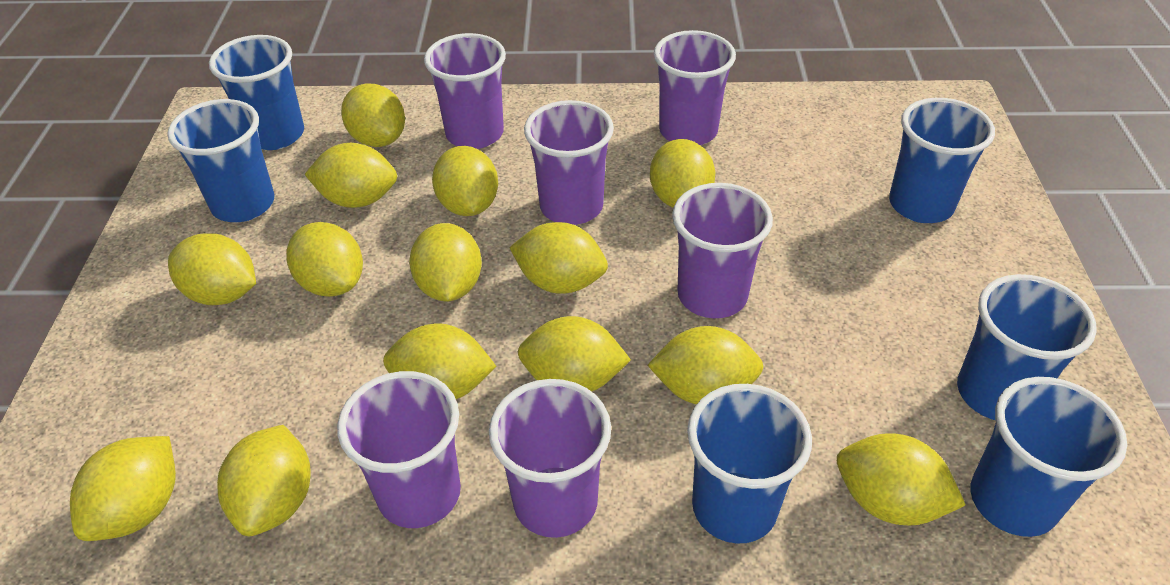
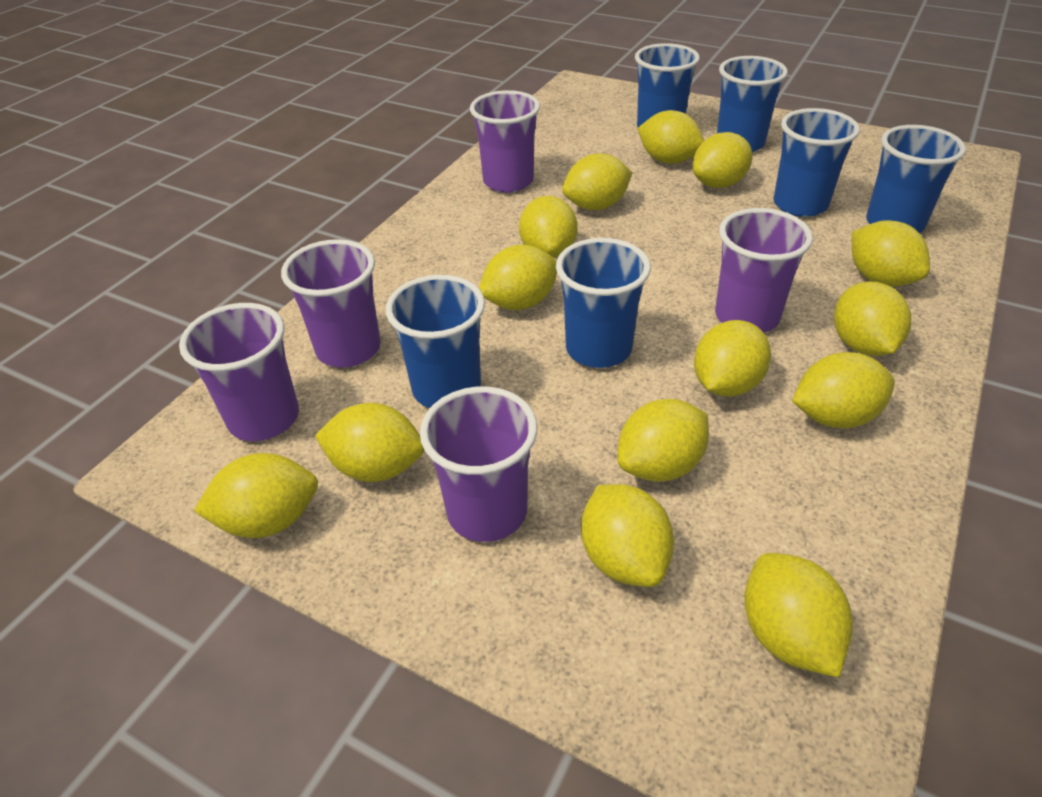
purple cup: [337,371,461,528] [424,33,506,149] [489,379,611,538] [524,100,614,225] [654,30,736,145] [672,183,773,318] = 6 -> [179,303,299,441] [281,239,381,368] [420,386,537,542] [470,90,540,193] [715,208,813,333] = 5

